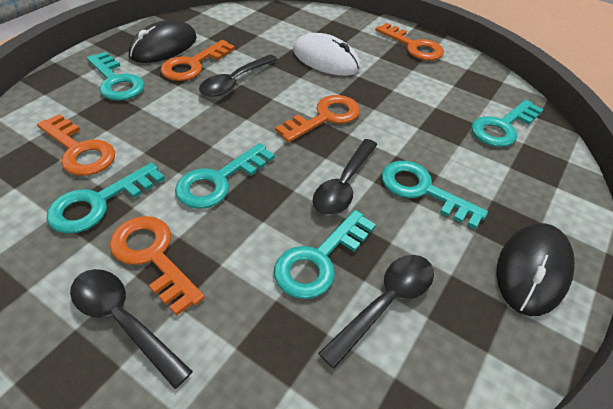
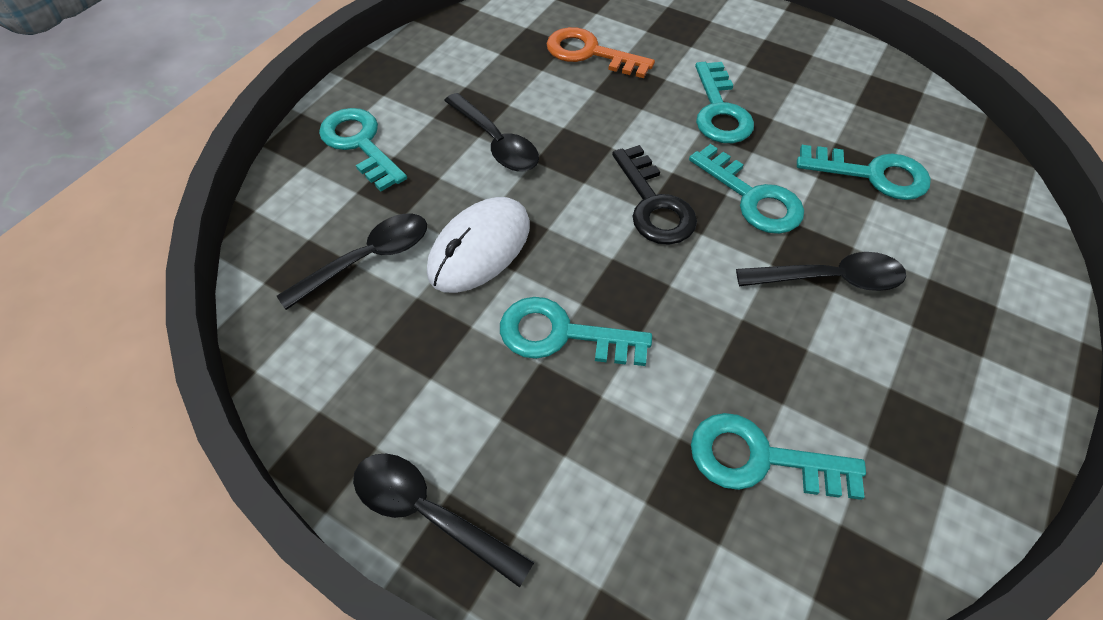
black key: none = 0 -> [612,145,697,245] = 1
black mouse: [129,20,197,63] [497,223,575,316] = 2 -> none = 0
orange key: [37,114,115,176] [109,216,205,316] [160,40,235,81] [275,95,360,142] [375,23,444,61] = 5 -> [546,27,655,78] = 1

